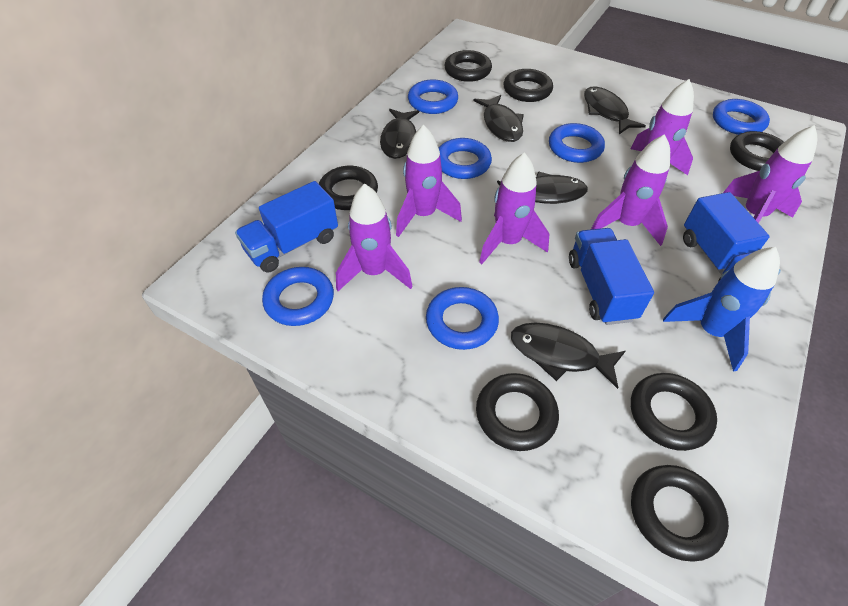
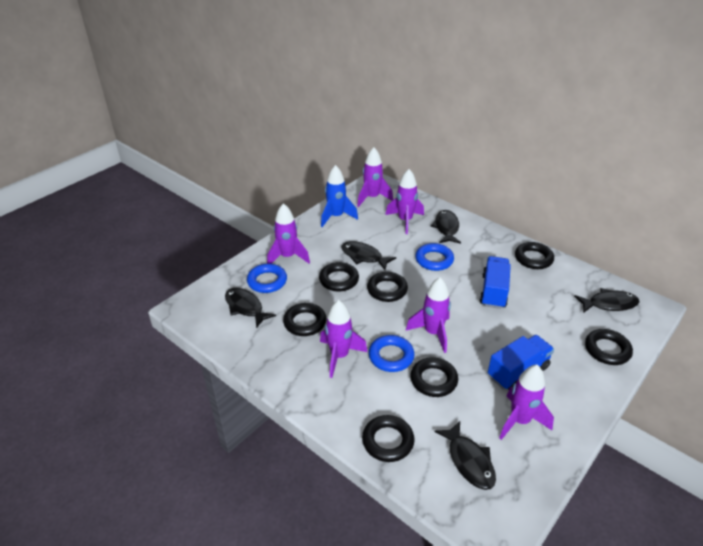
blue ring: [262,267,334,326] [408,79,458,114] [426,287,499,350] [439,138,492,179] [549,123,605,163] [713,99,770,135] = 6 -> [247,264,287,293] [369,335,414,372] [415,243,454,271] = 3
blue truck: [235,181,338,273] [569,228,654,325] [683,192,781,282] = 3 -> [480,256,511,309] [488,335,554,390] = 2

